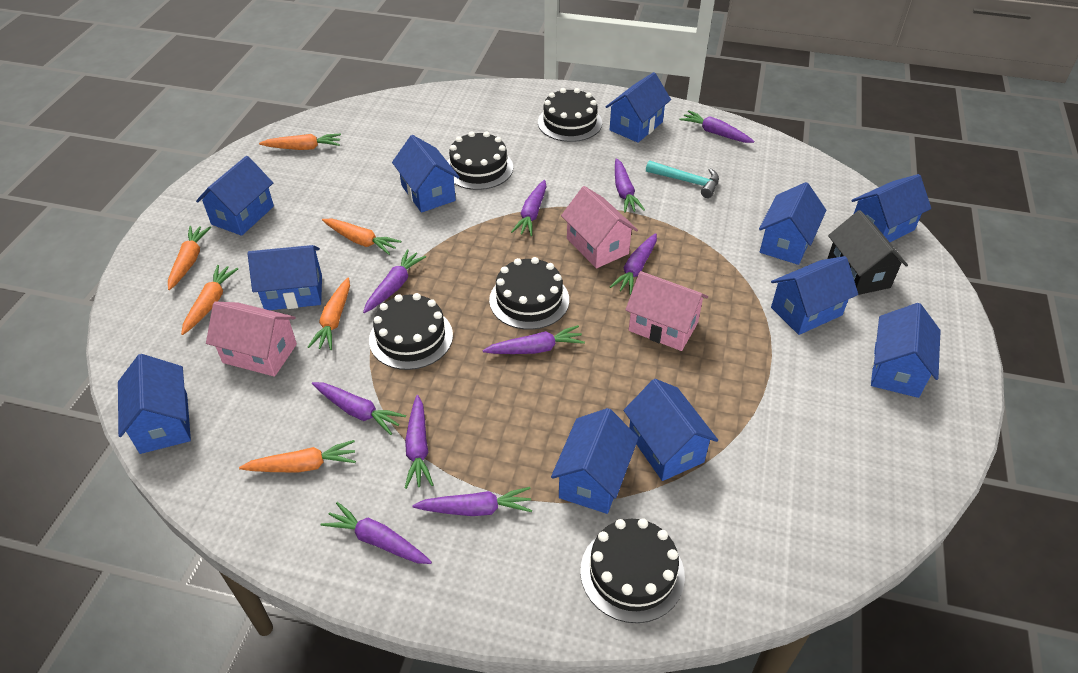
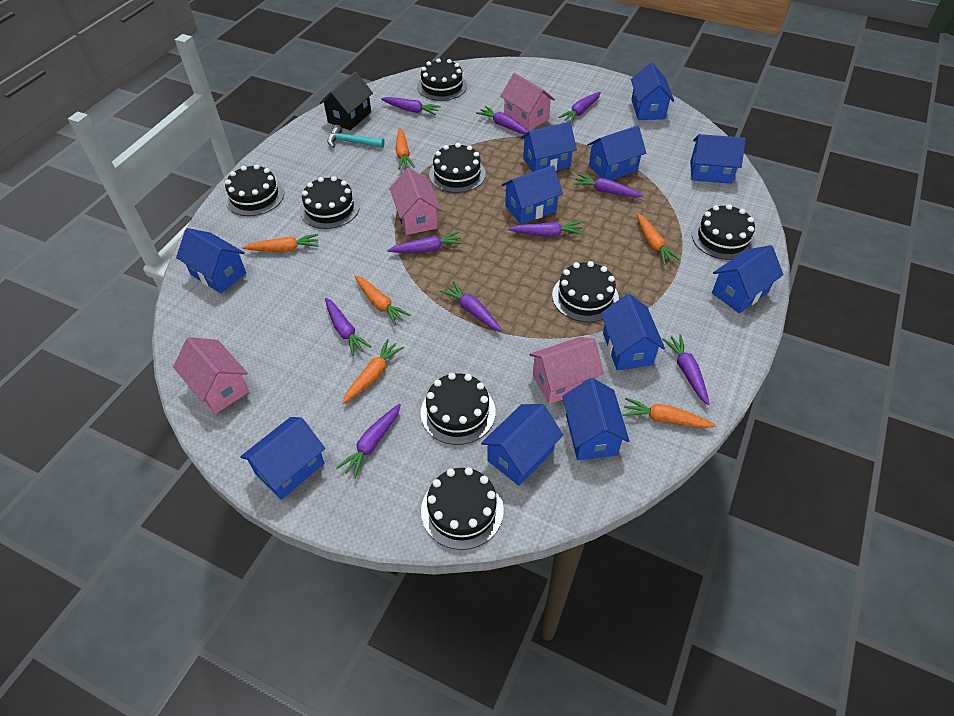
black cake: [369,293,453,370] [447,131,513,190] [489,257,569,330] [538,88,602,142] [580,518,685,623] = 5 -> [225,164,284,216] [300,176,360,229] [417,58,467,101] [421,373,496,445] [421,467,504,550] [429,143,486,193] [552,261,619,322] [692,204,755,260] = 8
pink house: [206,301,297,377] [561,186,638,268] [625,271,708,351] = 3 -> [173,337,249,414] [390,168,441,235] [500,73,555,131] [529,337,604,404] = 4

